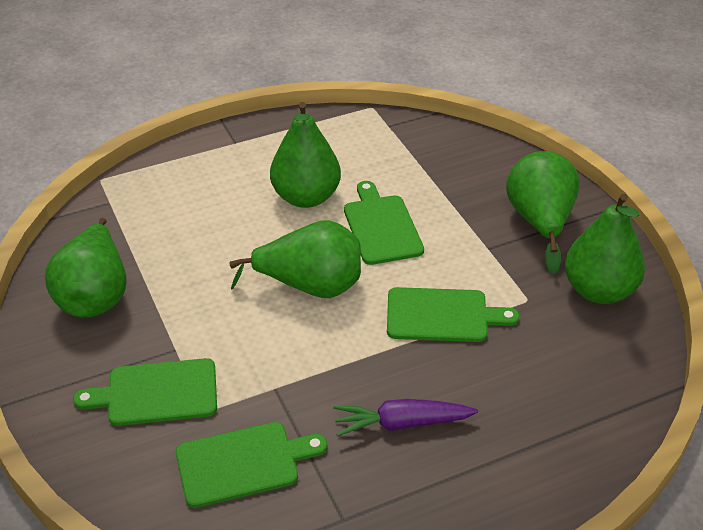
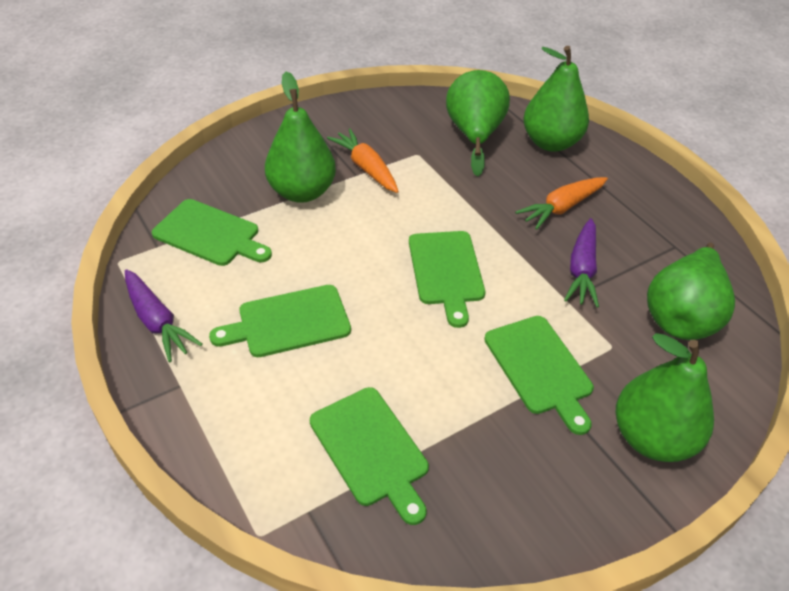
green cutting board: [73,358,217,426] [176,422,327,508] [344,181,424,265] [387,287,520,342] = 4 -> [152,199,272,266] [209,285,351,357] [310,387,429,525] [409,231,485,328] [484,316,594,435] = 5
orange carrot: none = 0 -> [327,129,399,193] [515,177,608,230] = 2
purple carrot: [333,399,478,437] = 1 -> [125,269,203,363] [564,218,599,308] = 2

